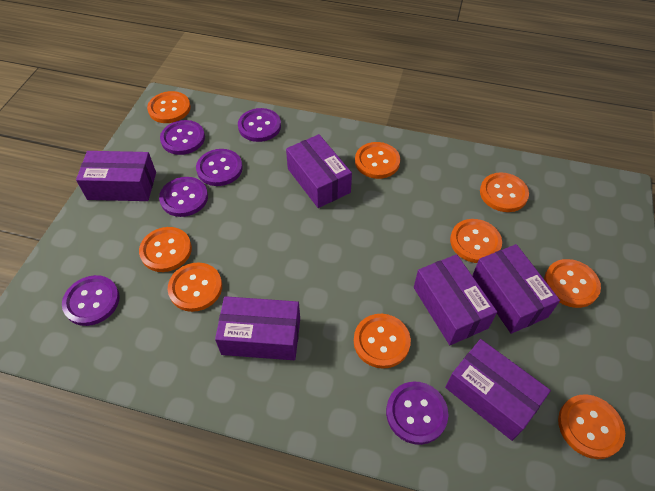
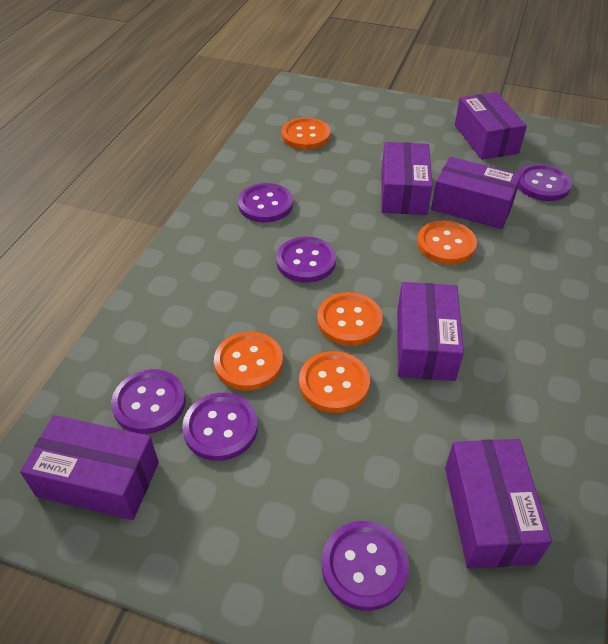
orange button: [139,227,192,272] [147,91,191,123] [168,262,222,312] [354,314,411,369] [355,142,400,179] [450,219,502,263] [480,173,529,212] [544,259,601,308] [558,394,626,459] = 9 -> [214,332,283,391] [282,118,330,150] [299,351,370,413] [317,292,383,346] [417,220,477,264] = 5

